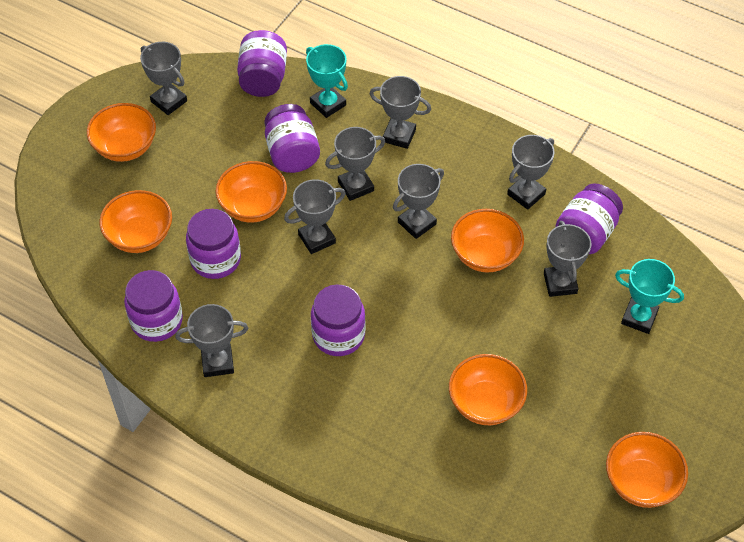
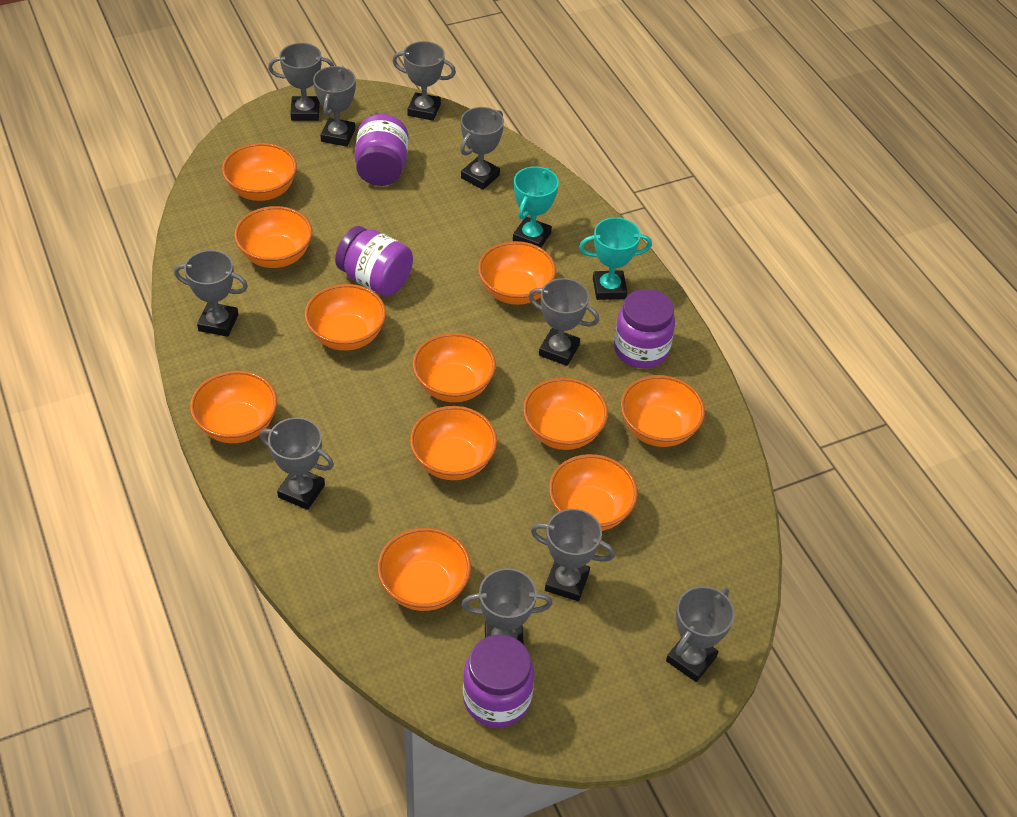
grey trophy: [140,42,187,115] [175,304,248,377] [284,179,346,254] [325,127,385,201] [370,76,431,149] [393,164,444,239] [507,135,555,210] [544,221,591,297] = 8 -> [174,250,248,337] [260,417,334,510] [268,43,334,121] [313,66,356,147] [393,41,456,121] [460,107,504,190] [461,568,552,645] [528,278,599,366] [531,509,615,601] [666,586,735,682] = 10
orange bowl: [87,103,156,162] [99,190,172,253] [215,161,287,223] [449,354,527,425] [451,209,524,273] [606,432,688,508] = 6 -> [190,371,277,443] [222,143,297,201] [234,206,312,268] [304,284,386,351] [377,528,471,611] [410,406,497,480] [412,333,496,402] [478,241,556,305] [523,378,608,450] [549,454,638,531] [620,375,705,447] = 11
purple jar: [124,270,183,342] [186,209,241,279] [237,30,287,97] [264,104,320,173] [311,284,366,356] [555,183,623,254] = 6 -> [335,226,413,296] [355,114,409,186] [463,635,534,728] [614,289,675,368] = 4

